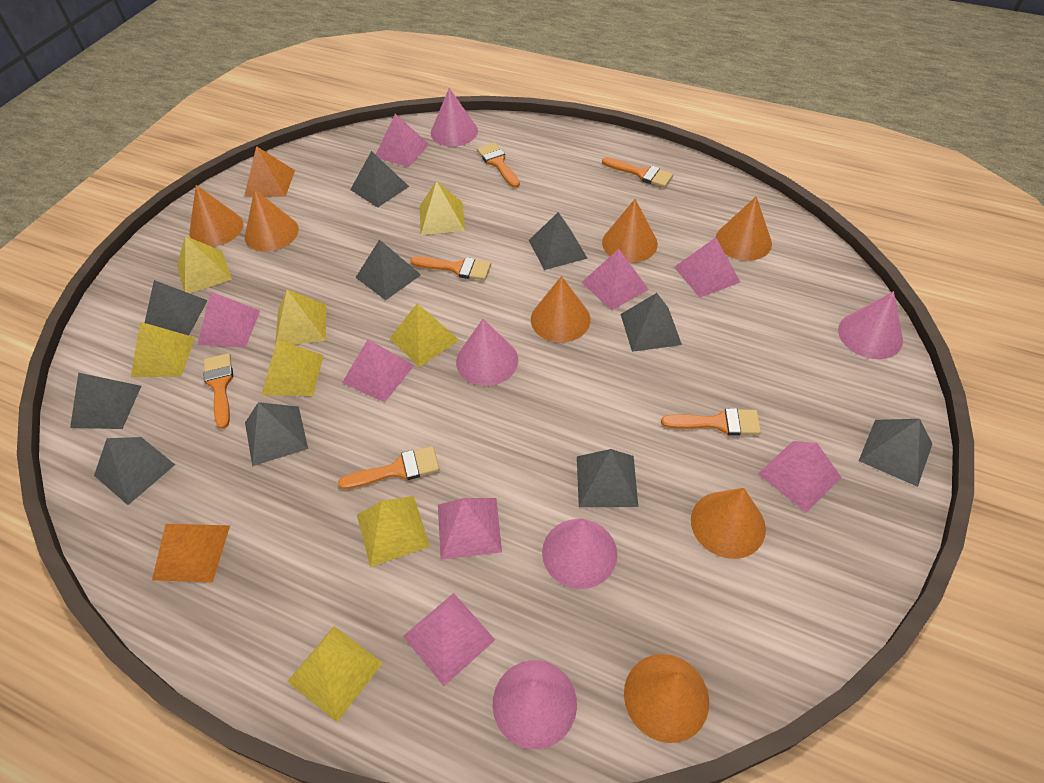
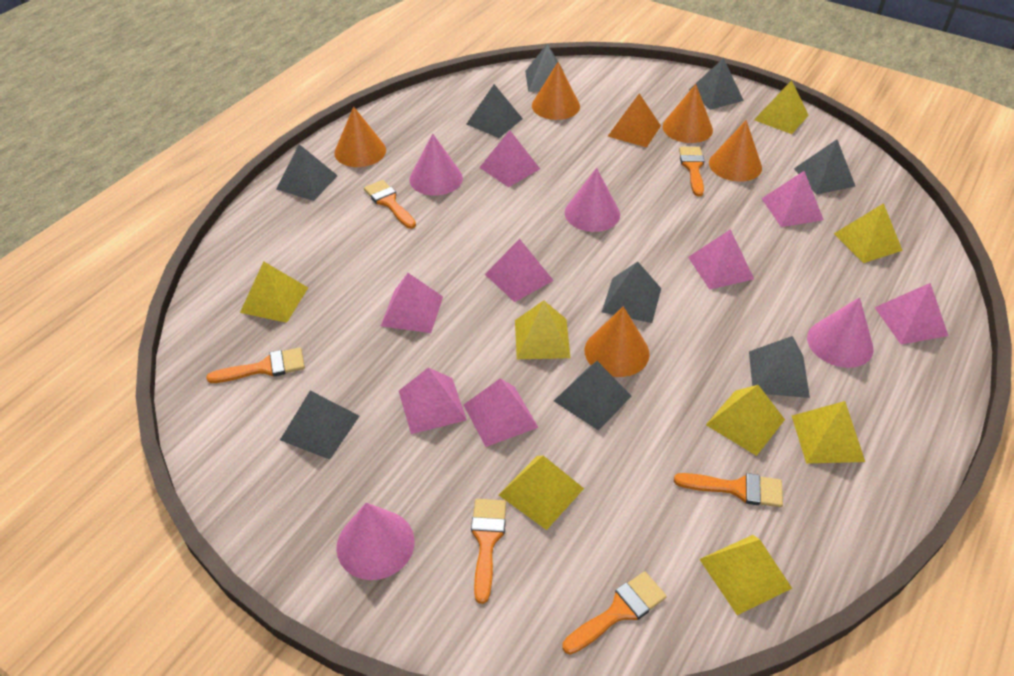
grey pyramid: [70,373,141,429] [94,437,175,505] [145,280,208,335] [245,402,308,466] [350,151,409,207] [355,239,421,300] [529,212,588,270] [577,449,638,507] [620,293,682,352] [859,419,932,487] = 10 -> [276,144,338,201] [280,391,360,459] [467,84,523,138] [525,44,563,92] [554,361,632,431] [602,261,661,323] [689,58,744,110] [749,336,810,398] [794,139,855,195] = 9
orange cone: [189,185,243,247] [245,189,299,252] [531,276,591,342] [602,199,658,263] [624,654,709,743] [691,488,766,559] [716,197,772,261] = 7 -> [334,106,386,167] [532,62,580,120] [584,306,650,377] [663,84,713,143] [709,120,762,182] = 5
orange pyramid: [152,524,230,583] [244,146,295,197] = 2 -> [608,93,661,148] = 1
pink cone: [431,88,478,146] [456,319,518,386] [493,660,577,749] [542,518,617,589] [838,291,903,359] = 5 -> [336,502,414,580] [409,133,463,196] [565,168,620,232] [807,297,874,368] = 4

